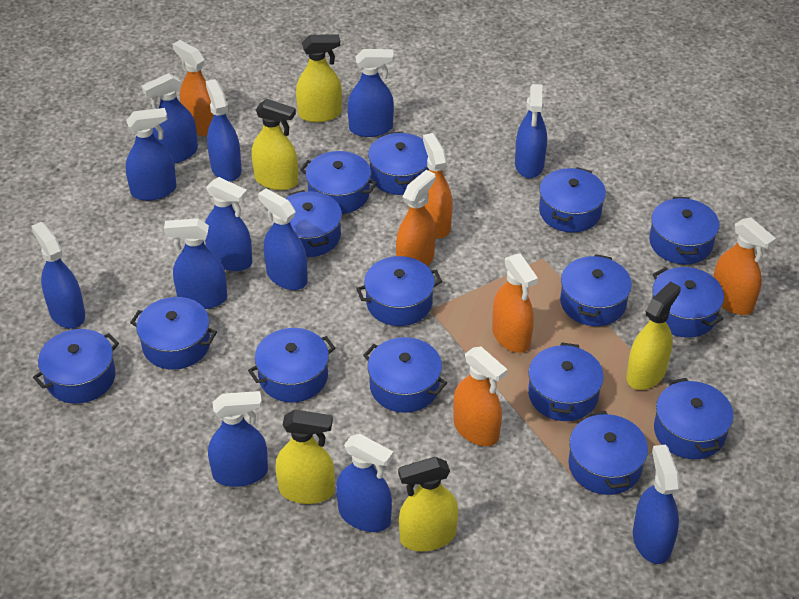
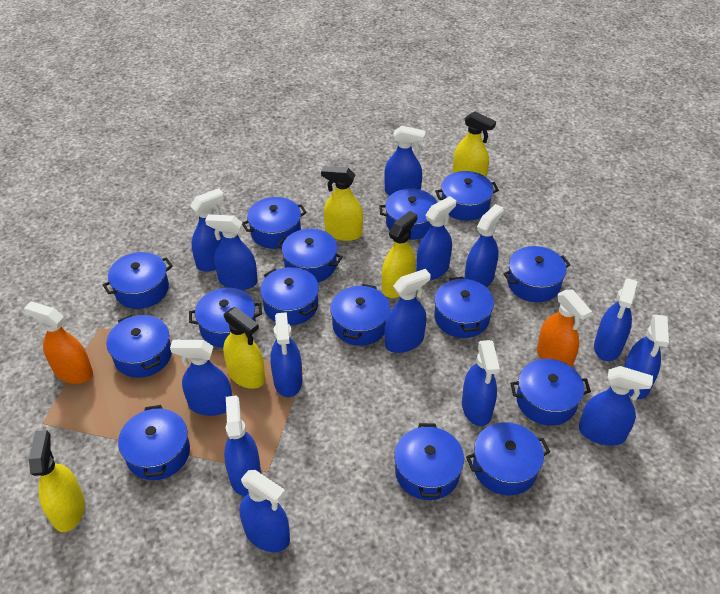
blue spray bottle: [31,222,85,329] [126,108,177,201] [142,73,198,164] [164,218,227,309] [205,177,252,271] [206,79,242,182] [208,391,268,487] [258,188,308,290] [336,434,393,532] [348,49,394,137] [515,84,547,178] [633,445,680,564] = 12 -> [170,340,232,416] [190,188,224,272] [205,214,258,290] [224,395,261,496] [239,470,290,552] [270,312,302,397] [384,126,426,196] [385,269,431,353] [416,196,456,280] [462,340,500,426] [464,204,504,287] [579,366,653,446] [594,278,638,361] [624,314,669,399] = 14
orange spray bottle: [172,40,214,136] [396,170,436,266] [423,133,453,238] [453,346,507,446] [492,253,538,353] [713,217,776,315] = 6 -> [24,302,93,384] [537,289,592,367] = 2

